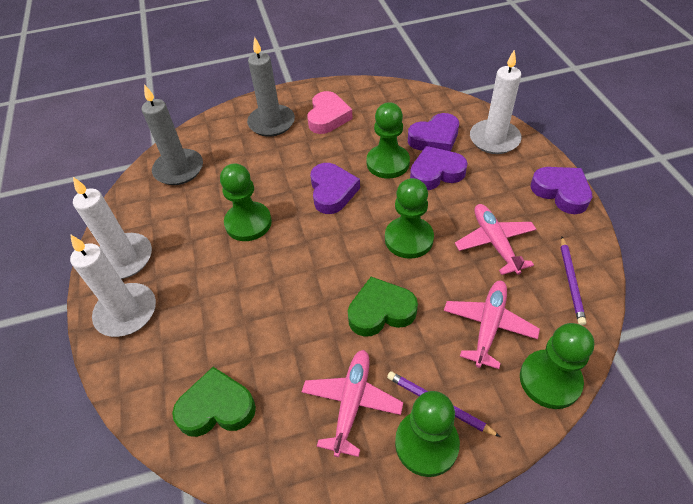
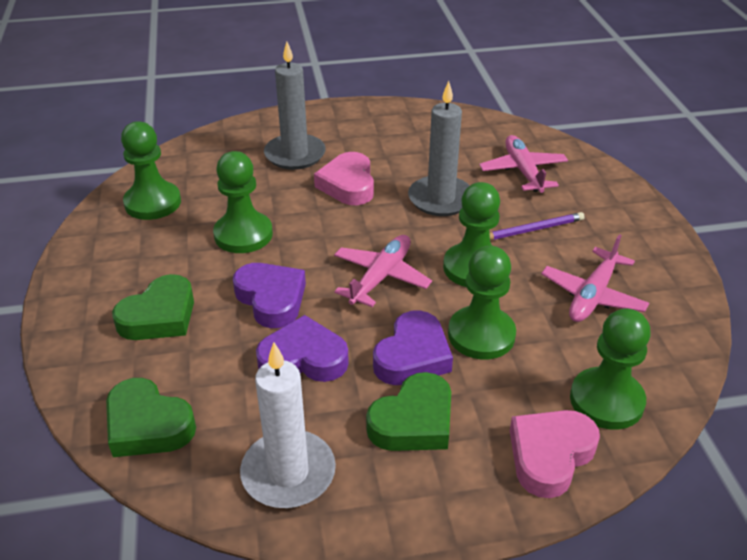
green heart: [172,367,256,437] [348,277,418,337] = 2 -> [106,378,196,457] [112,274,194,340] [366,372,451,451] = 3
pink heart: [307,91,353,134] = 1 -> [314,152,374,205] [510,410,600,498] = 2
purple heart: [310,163,360,214] [408,113,459,151] [410,146,467,190] [531,167,592,214] = 4 -> [233,263,306,328] [256,315,349,382] [373,310,453,385] = 3
purple pencil: [387,371,501,437] [561,237,586,325] = 2 -> [490,212,585,240] = 1
white candle: [70,234,156,337] [73,177,152,279] [470,49,522,154] = 3 -> [240,342,336,508] = 1

